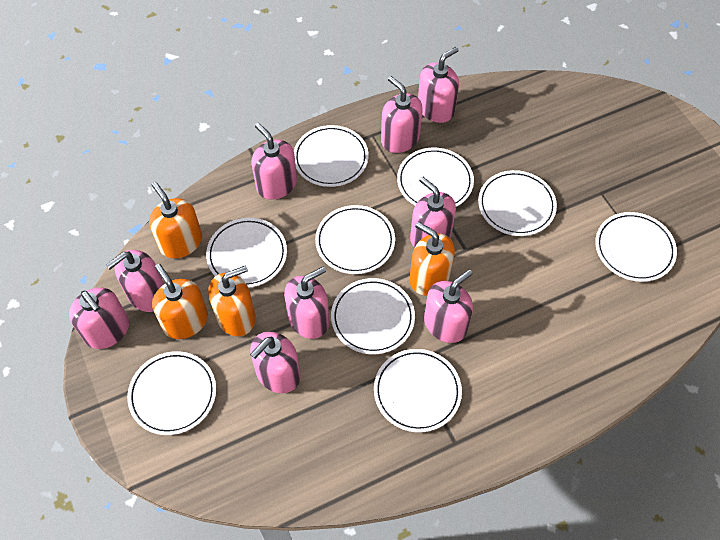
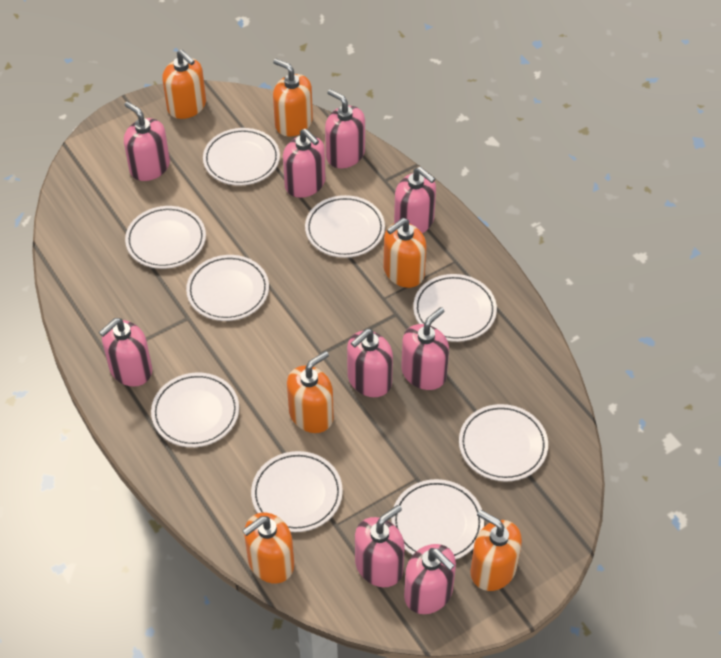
orange soap dispenser: [149,182,202,258] [152,264,208,339] [208,265,256,336] [410,222,455,296] = 4 -> [162,50,206,119] [242,513,294,584] [273,59,313,137] [287,351,334,433] [384,218,426,288] [470,510,522,591] = 6

